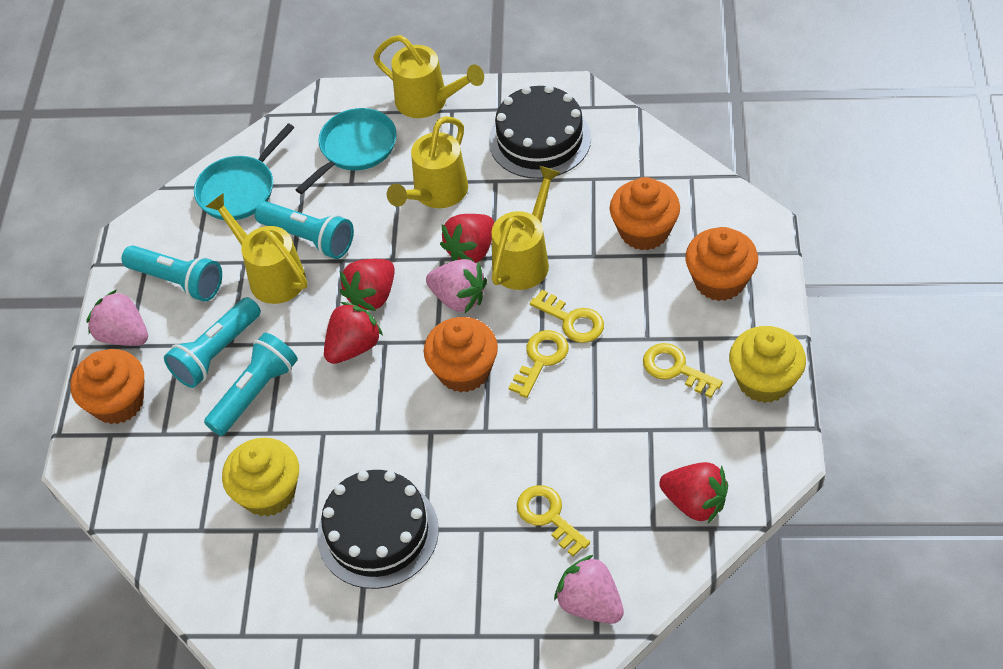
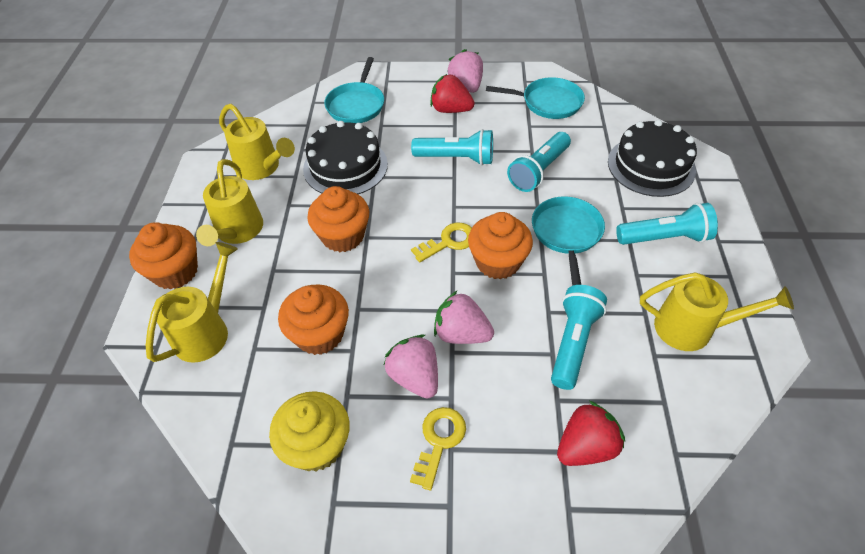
red strawberry: [324,302,383,364] [340,259,395,311] [440,214,494,263] [659,462,728,523] = 4 -> [430,74,475,113] [557,401,625,466] = 2
turquoise pan: [194,123,295,220] [295,108,397,194] = 2 -> [324,57,384,123] [486,77,585,119] [532,196,605,286] = 3
yellow cupcake: [222,438,299,517] [729,326,806,403] = 2 -> [269,391,350,471] = 1
yellow key: [509,330,569,398] [517,485,590,557] [530,290,604,343] [643,343,723,398] = 4 -> [410,407,466,491] [411,223,472,262] = 2

